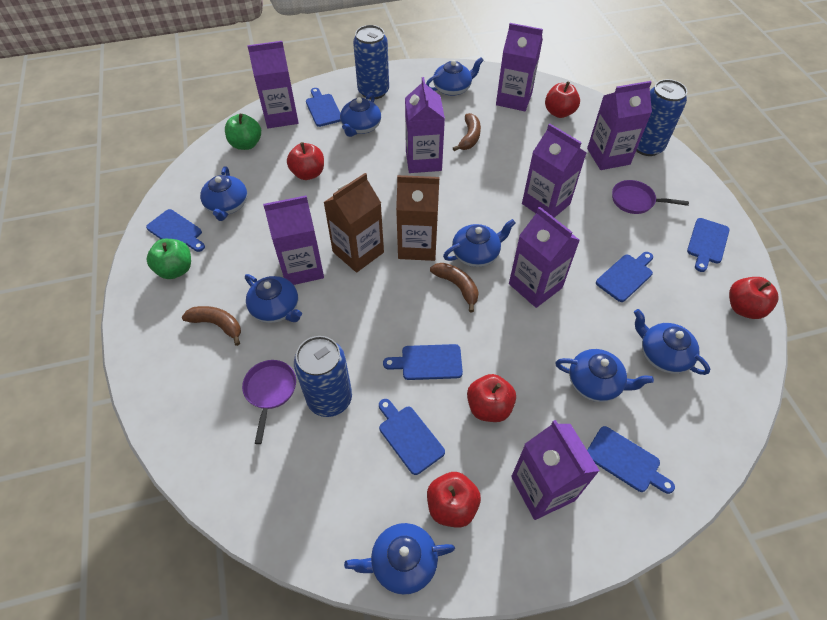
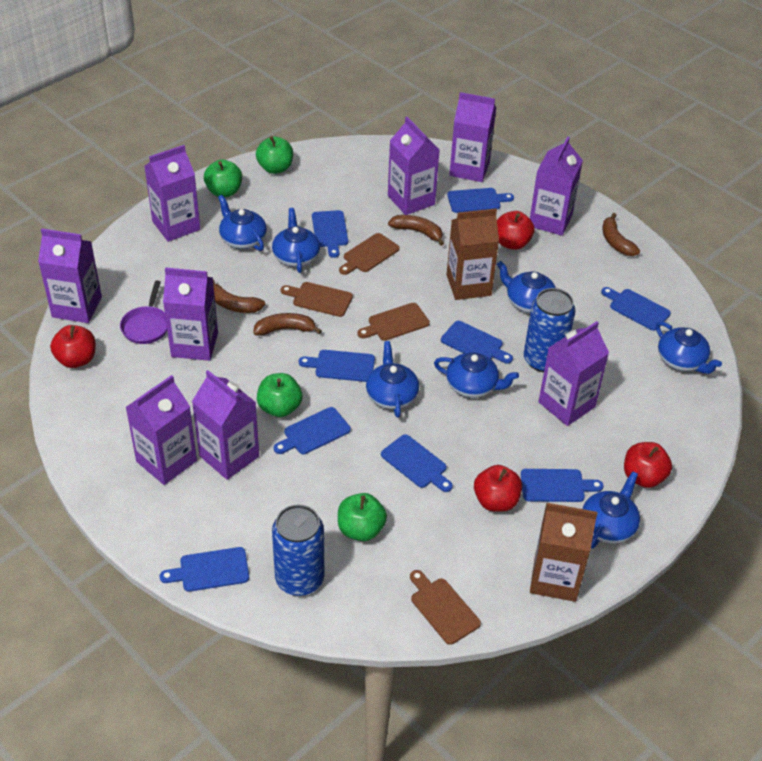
blue can: [294,336,352,417] [353,25,389,100] [636,79,687,156] = 3 -> [272,505,324,596] [524,288,576,372] = 2
blue cutting board: [146,209,205,252] [306,88,341,127] [379,399,445,475] [383,344,463,380] [587,426,675,494] [596,252,653,302] [687,218,730,272] = 7 -> [160,547,249,592] [274,407,351,454] [299,350,375,382] [312,210,348,258] [381,434,453,492] [441,321,513,364] [447,188,514,213] [521,469,604,502] [601,287,671,331] = 9
blue teapot: [200,167,247,221] [245,274,302,323] [340,93,381,137] [344,523,455,595] [426,57,484,96] [443,219,516,267] [555,349,654,402] [634,309,710,375] = 8 -> [218,195,267,251] [272,208,320,273] [366,341,419,418] [434,352,519,398] [497,261,556,313] [582,471,640,548] [656,321,722,374] = 7
brown banana: [182,306,241,346] [430,263,479,313] [453,113,481,151] = 3 -> [213,279,265,313] [253,313,322,336] [388,215,444,246] [603,213,640,256] = 4
brown cutting board: none = 0 -> [281,282,353,317] [339,233,400,275] [357,303,430,341] [410,570,481,645] = 4
green apple: [147,239,191,279] [225,114,261,150] = 2 -> [204,159,242,197] [256,136,293,174] [257,373,302,417] [338,493,387,541] = 4
purple carton: [247,41,299,128] [263,196,324,285] [405,77,445,173] [496,23,543,111] [509,206,580,308] [511,420,600,520] [522,124,586,218] [587,81,652,170] = 8 -> [38,229,102,323] [125,375,197,485] [144,145,200,242] [163,267,218,361] [192,370,259,480] [388,117,439,215] [449,92,496,182] [530,137,583,236] [538,321,609,426] = 9
purple pan: [242,360,296,444] [612,180,689,214] = 2 -> [120,281,167,344] = 1
red apple: [287,142,324,180] [427,472,481,528] [467,374,516,422] [545,81,580,118] [729,277,778,319] = 5 -> [50,325,96,368] [474,465,522,512] [497,211,534,250] [624,442,672,488] = 4

